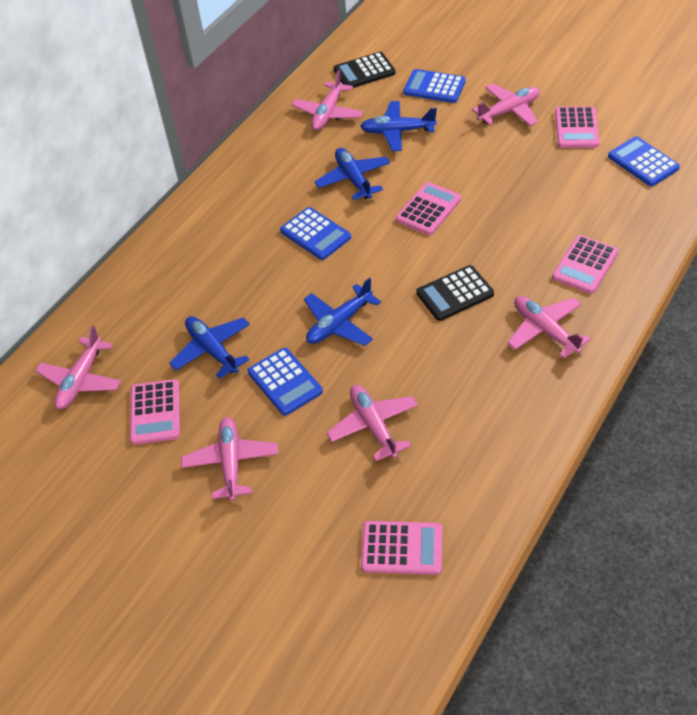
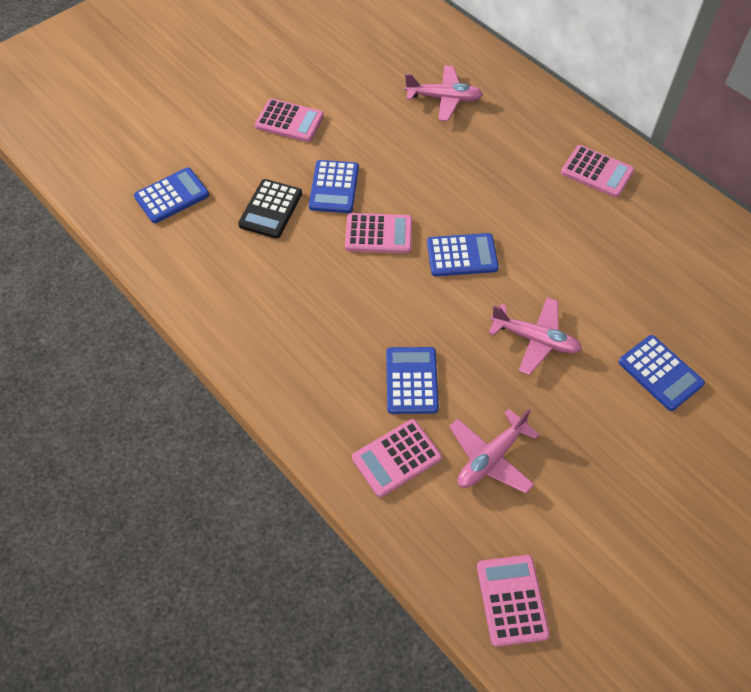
black calculator: [333,52,395,88] [416,265,494,321] = 2 -> [238,179,302,239] = 1
blue calculator: [248,348,323,416] [280,207,351,260] [403,69,466,103] [608,136,680,186] = 4 -> [134,167,209,223] [309,160,359,213] [386,347,439,414] [427,233,499,276] [619,335,705,411] = 5
blue plane: [169,316,250,379] [304,278,381,346] [315,148,390,200] [360,101,437,151] = 4 -> none = 0
pink plane: [35,326,121,409] [181,417,278,501] [291,69,363,131] [326,385,418,461] [472,83,540,126] [507,296,591,358] = 6 -> [405,65,483,121] [449,409,540,493] [489,297,582,375] = 3

